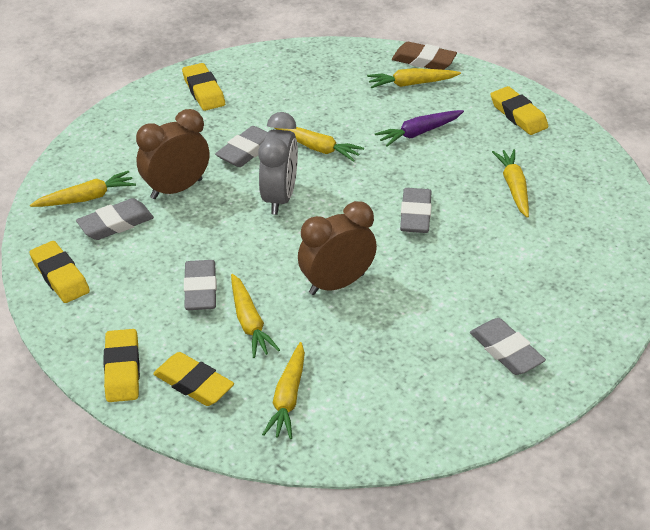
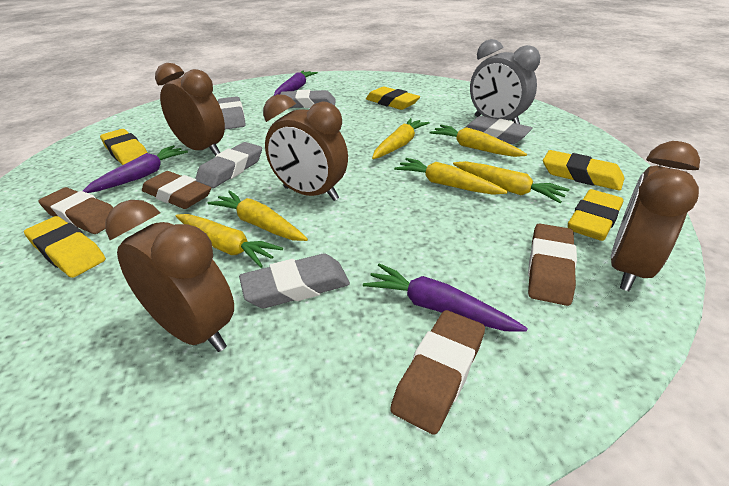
brown clock: [136,109,210,199] [298,201,377,295] = 2 -> [105,200,234,352] [155,63,225,156] [263,94,348,201] [611,141,700,291] = 4
brown eraser: [392,42,457,70] = 1 -> [38,187,113,234] [142,171,211,209] [390,310,485,435] [528,224,577,306] = 4
purple carrot: [375,110,464,147] = 1 -> [83,145,188,193] [274,71,318,96] [363,263,528,331] = 3

